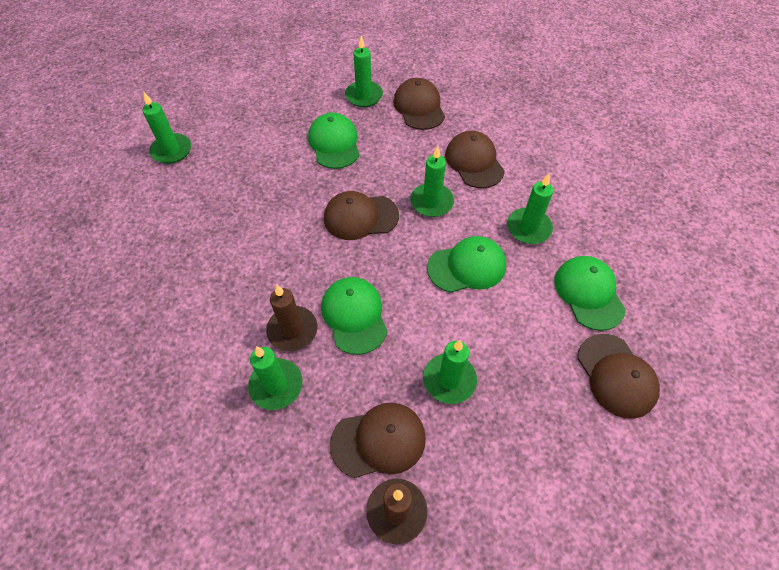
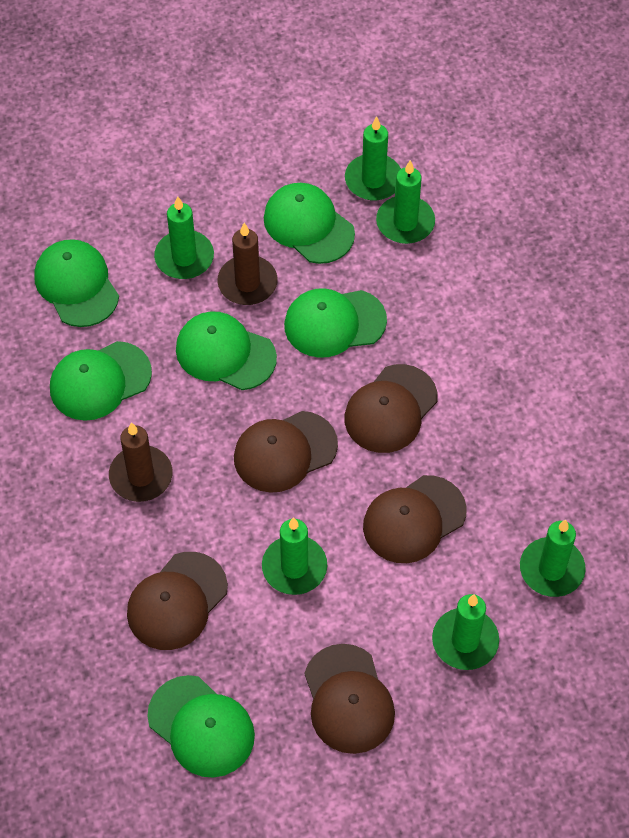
green cap: [308,113,360,169] [321,277,387,355] [427,236,506,293] [555,256,626,331] = 4 -> [34,239,119,327] [50,341,152,421] [147,675,255,778] [176,311,277,390] [264,183,355,264] [284,288,387,358] = 6

